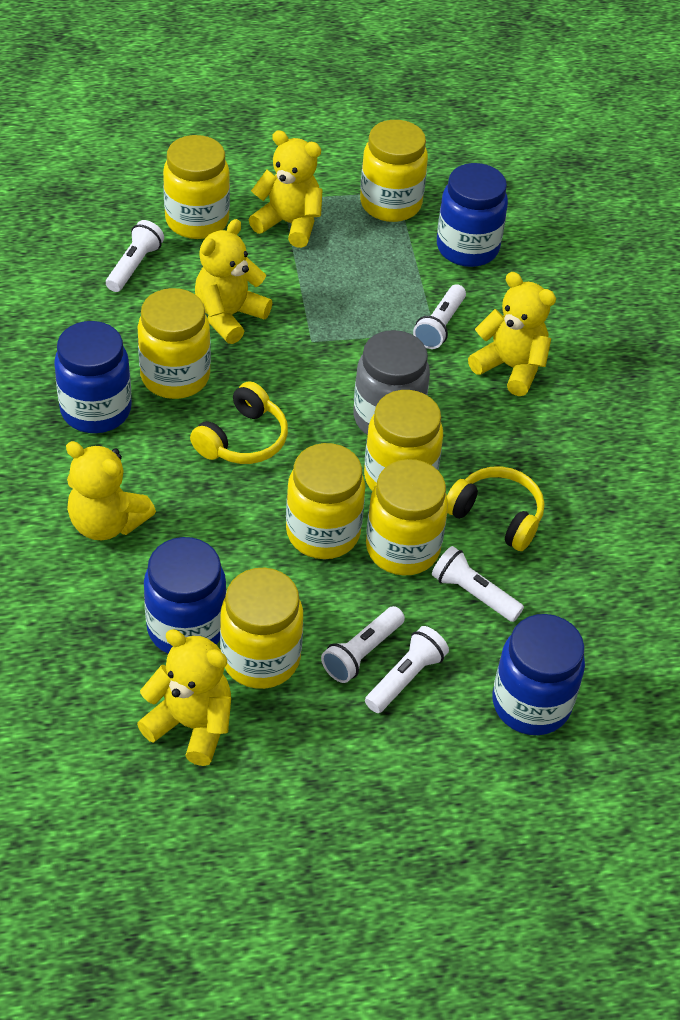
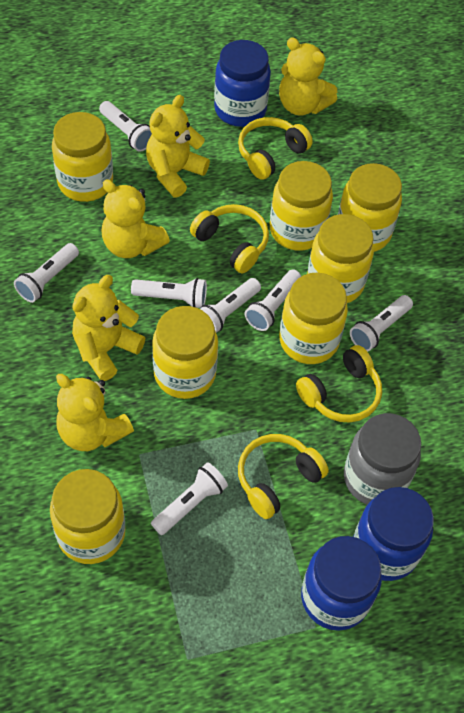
blue jar: [54,321,132,433] [144,537,226,654] [437,163,508,267] [492,614,585,735] = 4 -> [214,40,271,127] [301,536,382,631] [353,487,434,581] = 3
white flashlight: [106,220,164,292] [321,606,405,683] [365,626,449,713] [413,284,466,349] [432,546,524,622] = 5 -> [14,243,79,303] [99,101,152,152] [131,278,207,308] [151,462,228,535] [200,278,261,333] [245,269,301,331] [350,295,413,351] = 7
yellow headphones: [190,381,288,464] [447,466,544,551] = 2 -> [190,204,269,274] [238,117,313,180] [238,434,329,519] [296,345,382,423] = 4

